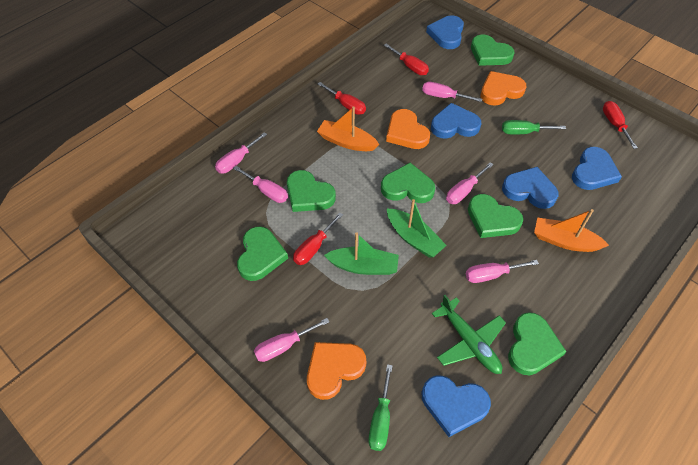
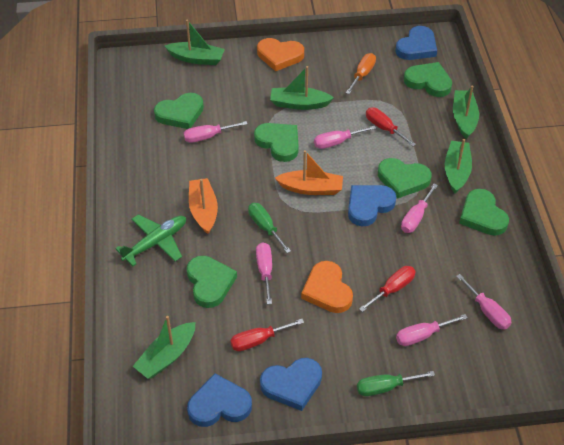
blue heart: [422,375,491,437] [426,16,464,49] [431,103,481,139] [502,167,559,209] [572,147,622,190] = 5 -> [187,374,252,427] [260,358,322,411] [348,185,396,226] [396,26,437,60] = 4
green boat: [324,232,399,275] [387,199,447,258] = 2 -> [133,316,195,379] [165,20,225,65] [270,66,334,110] [445,139,472,193] [453,85,479,139] = 5
orange heart: [307,342,367,400] [386,109,430,149] [480,71,526,106] = 3 -> [257,38,304,71] [301,261,353,313] = 2
orange screwdriver: none = 0 -> [346,53,376,94] = 1
red screwdriver: [293,212,343,265] [318,82,366,115] [384,43,429,75] [603,101,638,149] = 4 -> [230,319,304,351] [359,266,416,312] [366,107,416,146] = 3

